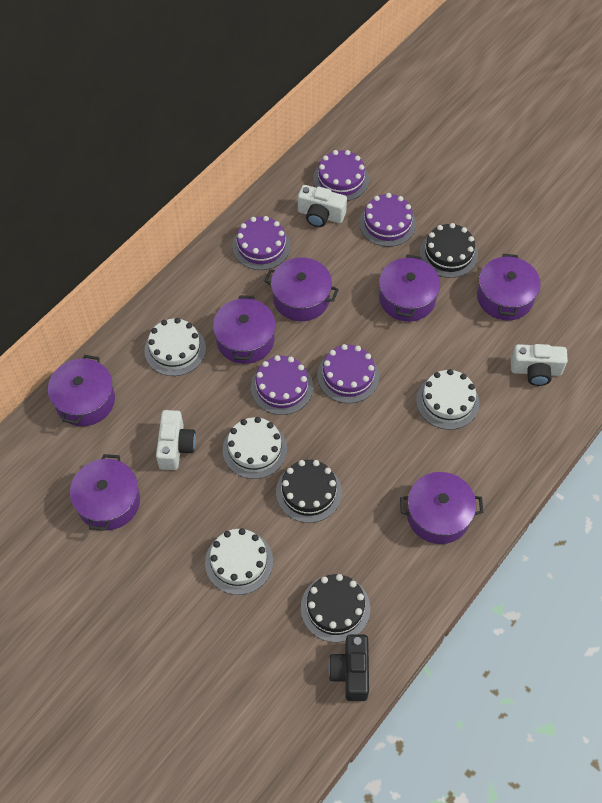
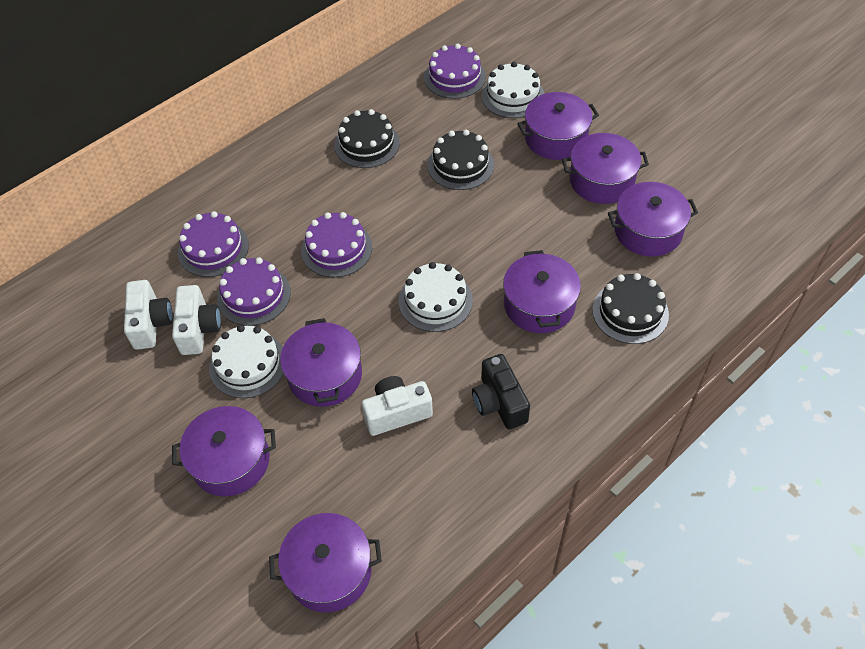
purple cake: [232,216,290,270] [251,355,313,415] [313,150,369,201] [317,344,379,403] [359,193,416,247] = 5 -> [178,211,249,277] [217,257,291,326] [301,212,372,277] [424,44,486,99] = 4
white cake: [144,318,206,376] [205,528,273,595] [223,417,287,479] [416,369,479,430] = 4 -> [209,325,284,398] [399,262,473,332] [482,62,544,118] = 3

